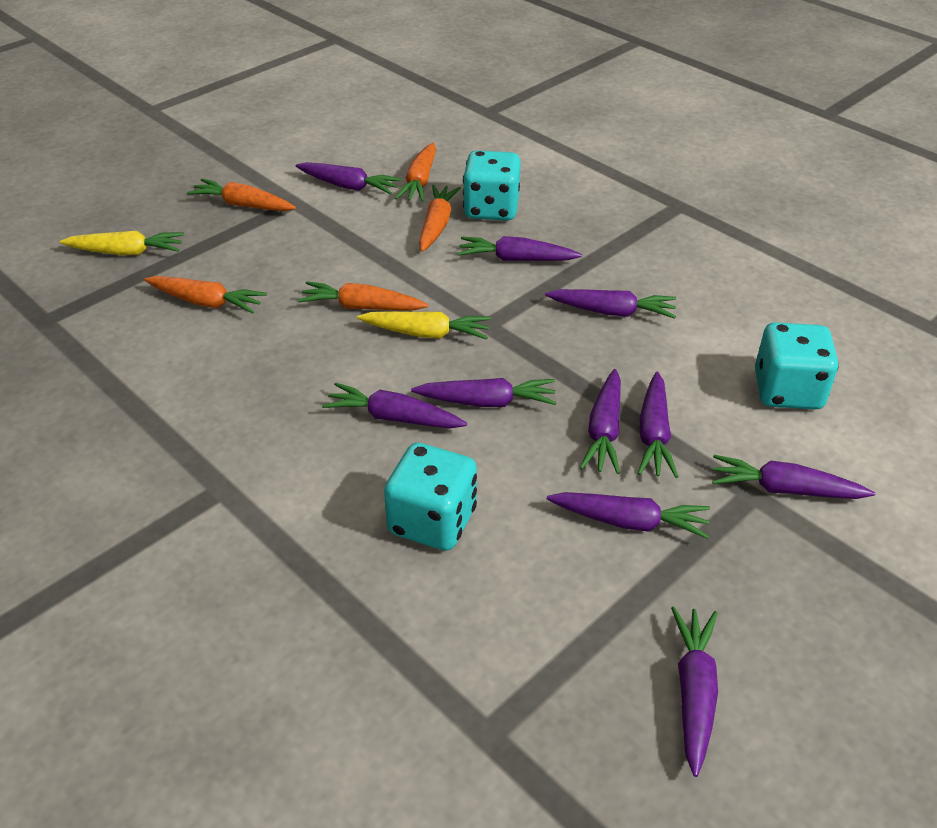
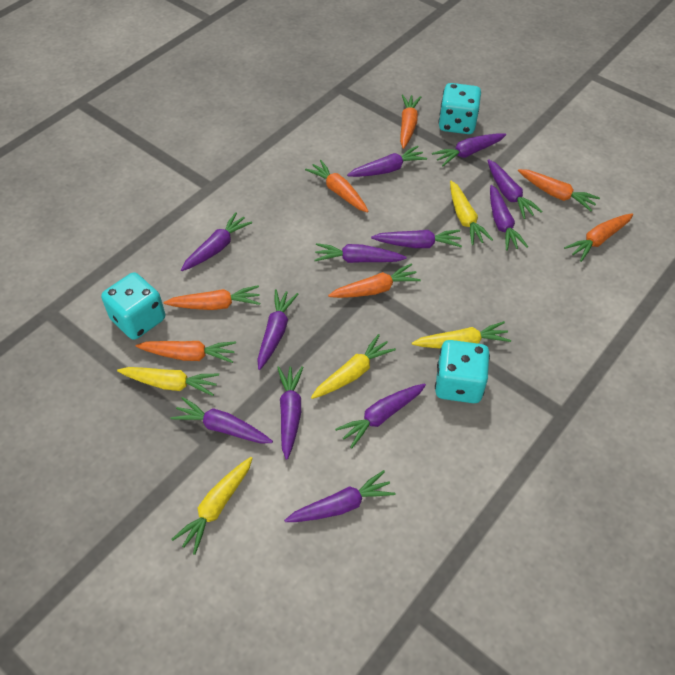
orange carrot: [144,276,267,314] [187,179,296,211] [298,281,429,310] [395,142,436,202] [419,185,461,252] = 5 -> [136,341,236,363] [164,285,260,310] [305,160,369,212] [328,263,421,298] [400,94,421,149] [518,169,600,211] [564,213,633,262] = 7
purple carrot: [296,162,402,194] [322,382,467,428] [411,378,557,407] [458,236,582,261] [545,289,676,319] [547,492,710,539] [580,369,621,474] [638,372,678,478] [671,606,718,777] [712,454,875,499] = 10 -> [170,397,273,444] [181,212,252,271] [257,289,298,370] [277,366,303,460] [284,470,395,522] [315,243,407,263] [335,383,426,449] [347,146,427,177] [371,230,462,248] [432,133,506,166] [487,159,543,219] [490,185,528,251] = 12
yellow carrot: [60,231,184,255] [357,311,491,340] = 2 -> [117,367,219,396] [171,457,253,555] [311,334,396,399] [412,321,511,349] [450,181,493,245] = 5

